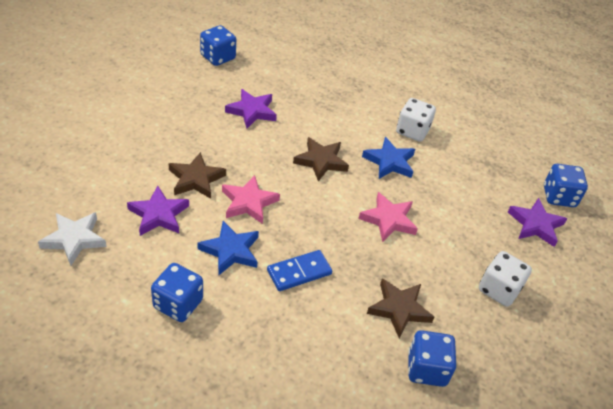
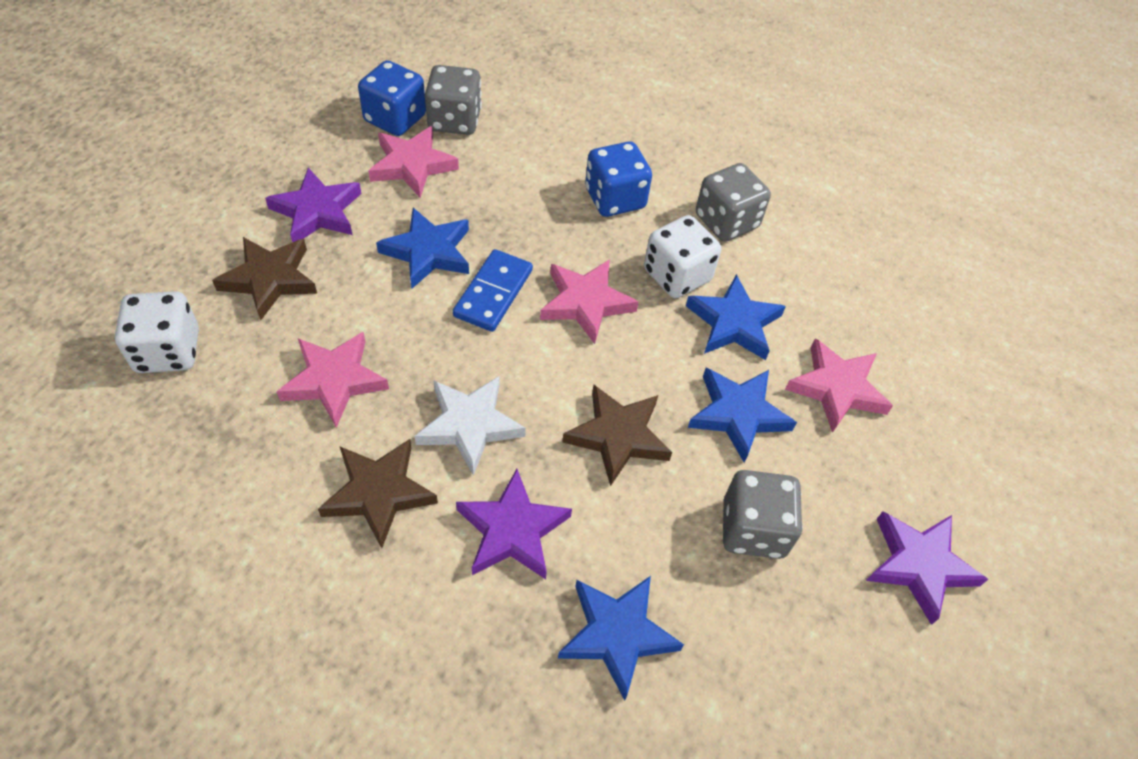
blue dice: [151,263,203,322] [200,25,236,66] [408,330,456,387] [544,164,588,207] = 4 -> [358,60,426,136] [585,141,652,217] = 2
blue star: [198,221,259,276] [362,137,415,179] = 2 -> [376,208,469,288] [558,576,684,700] [686,274,786,360] [688,368,797,463] = 4
grey dice: none = 0 -> [425,65,482,135] [696,163,771,242] [723,470,803,559] = 3
pink star: [222,175,280,224] [358,192,418,242] = 2 -> [277,332,389,428] [368,126,459,198] [540,259,638,344] [785,338,893,433] = 4

